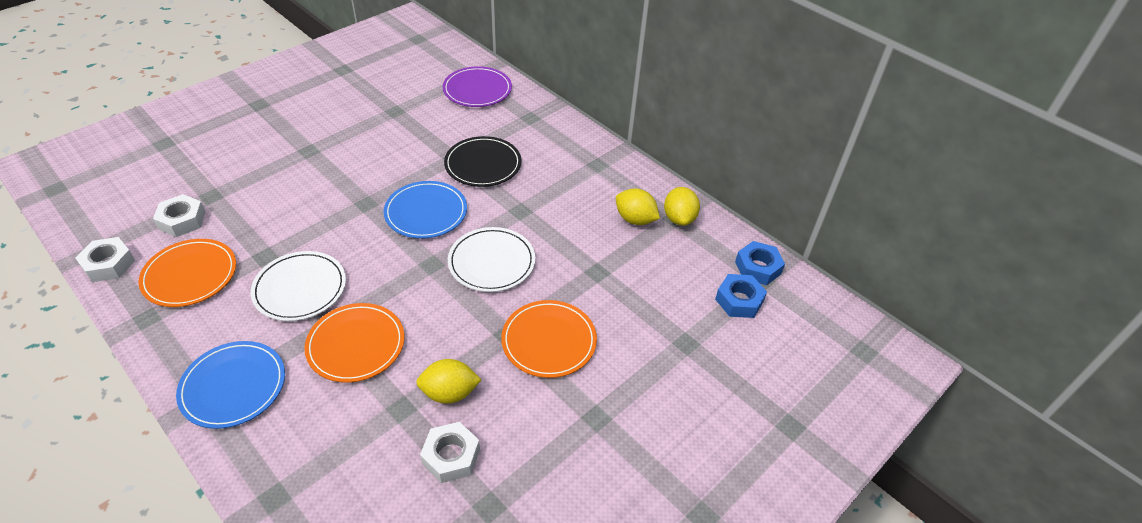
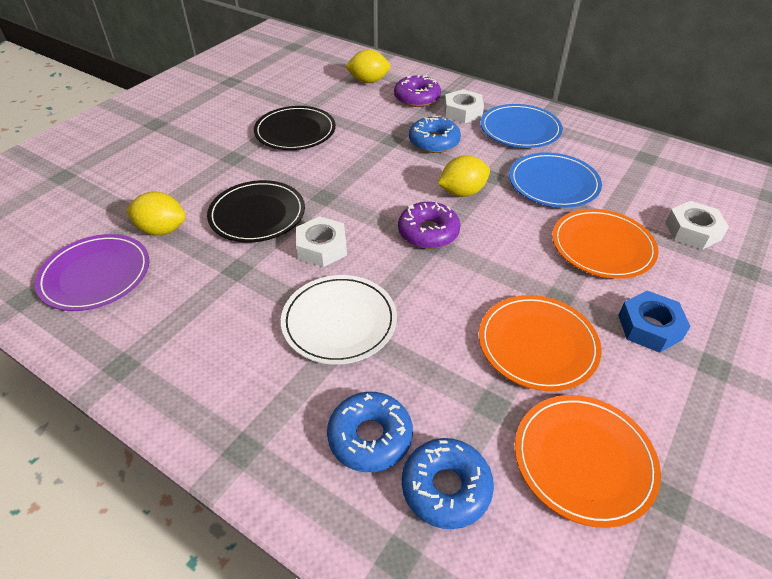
black plate: [444,136,522,187] = 1 -> [207,180,305,242] [254,106,336,150] = 2
blue donut: none = 0 -> [327,392,413,472] [402,438,494,529] [409,116,461,153] = 3
blue nut: [715,274,767,318] [735,241,785,285] = 2 -> [618,291,691,353] = 1
purple donut: none = 0 -> [394,75,441,107] [398,202,460,249] = 2
white plate: [251,251,346,321] [448,227,535,292] = 2 -> [281,275,397,365] = 1

